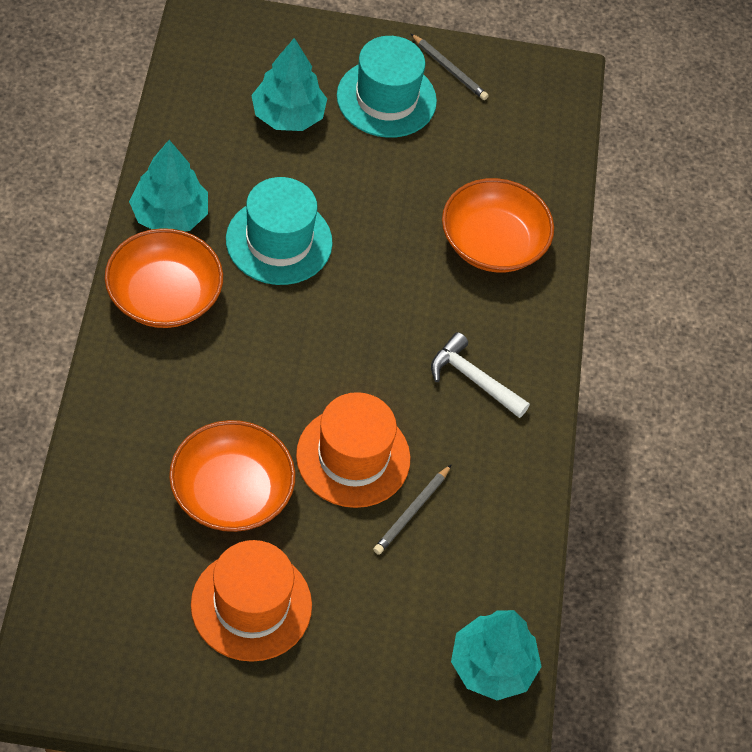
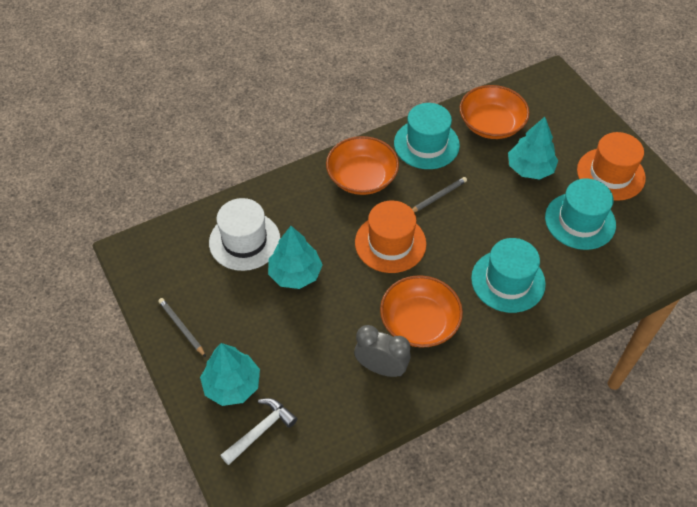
grey clock: none = 0 -> [354,325,411,377] = 1
turquoise hat: [226,177,333,285] [337,36,437,138] = 2 -> [394,103,460,169] [471,238,546,313] [545,178,616,250] = 3
white hat: none = 0 -> [209,198,280,271] = 1

